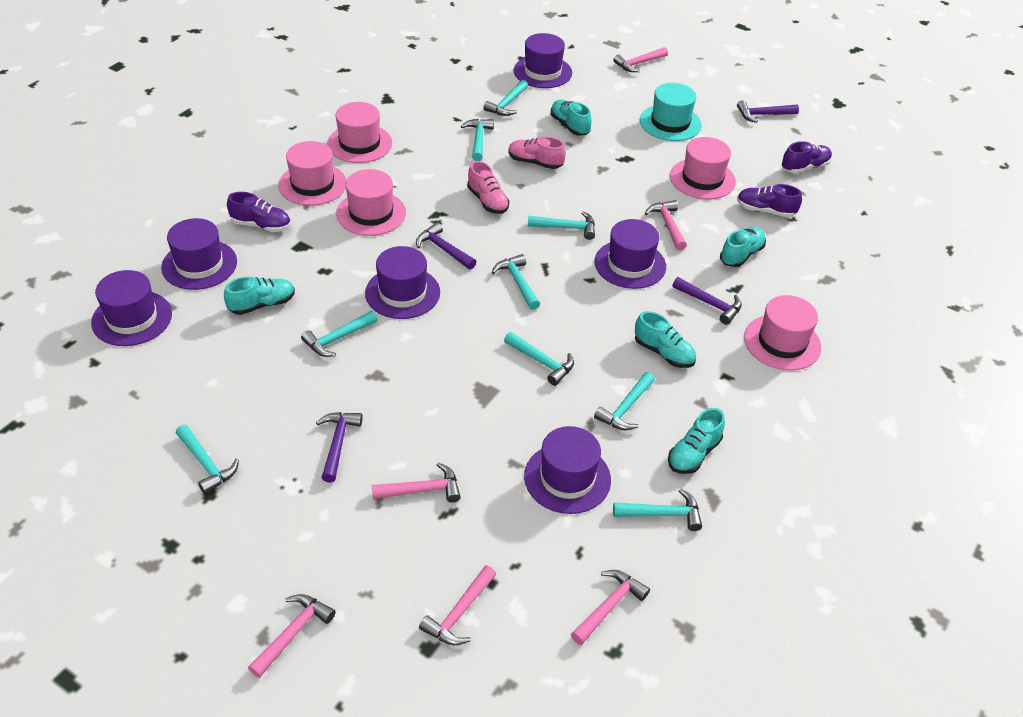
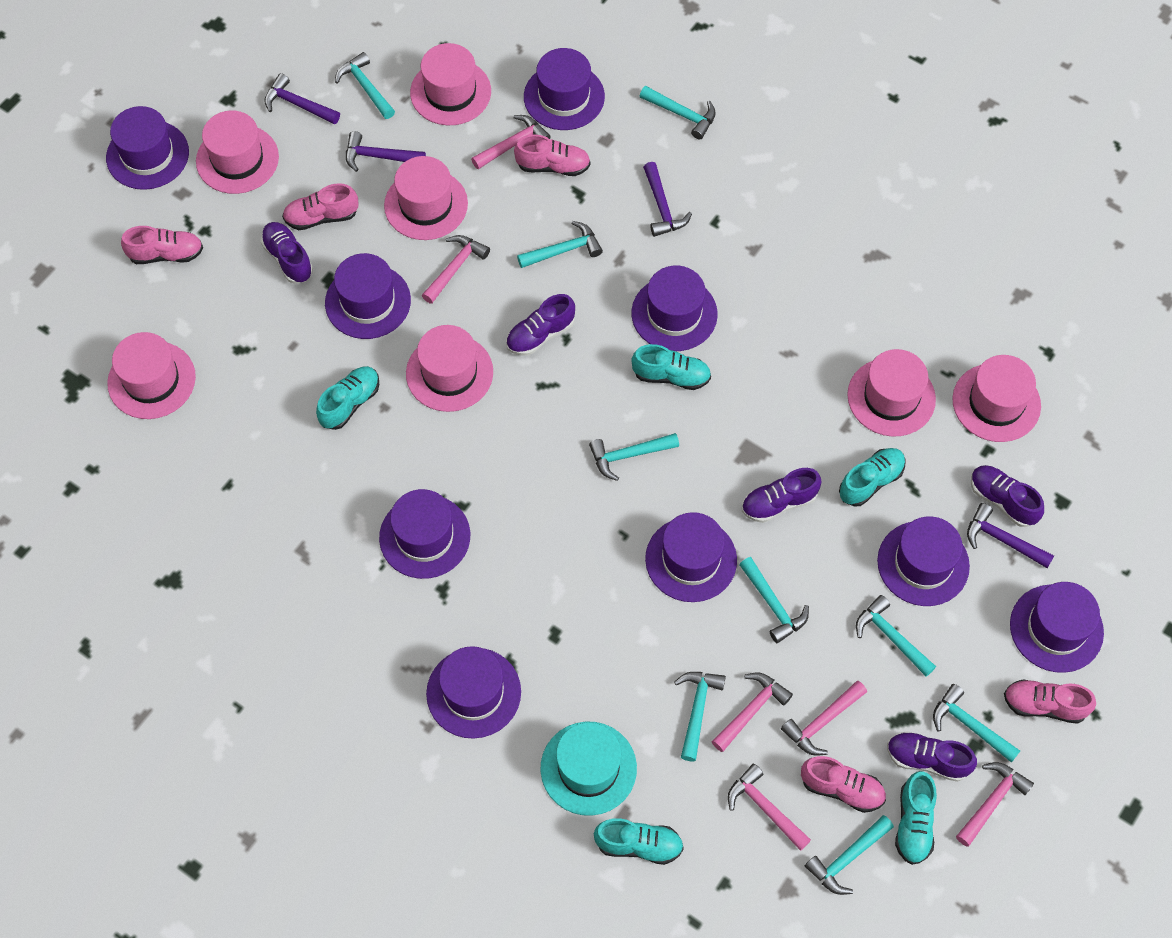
pink hat: [278,141,347,206] [327,102,392,163] [336,169,406,236] [670,137,736,200] [744,295,821,371] = 5 -> [107,332,196,419] [196,110,279,194] [384,156,468,240] [406,325,493,412] [410,43,491,125] [847,349,936,437] [952,355,1041,442] = 7
pink shoe: [467,161,509,214] [508,136,566,169] = 2 -> [121,226,203,264] [282,183,359,230] [514,134,590,176] [801,756,886,813] [1004,679,1096,724] = 5
purple hat: [91,270,172,346] [161,218,237,290] [365,246,440,319] [514,33,572,88] [524,426,611,514] [594,219,666,289] = 6 -> [106,106,189,190] [325,253,411,339] [379,489,470,579] [426,646,521,739] [524,48,605,130] [632,265,718,351] [645,512,737,602] [877,516,970,606] [1010,582,1104,673] = 9
purple shoe: [227,192,291,232] [737,184,802,217] [781,141,832,174] = 3 -> [261,222,313,284] [506,294,575,356] [742,468,822,523] [887,731,977,782] [971,465,1044,527] = 5

